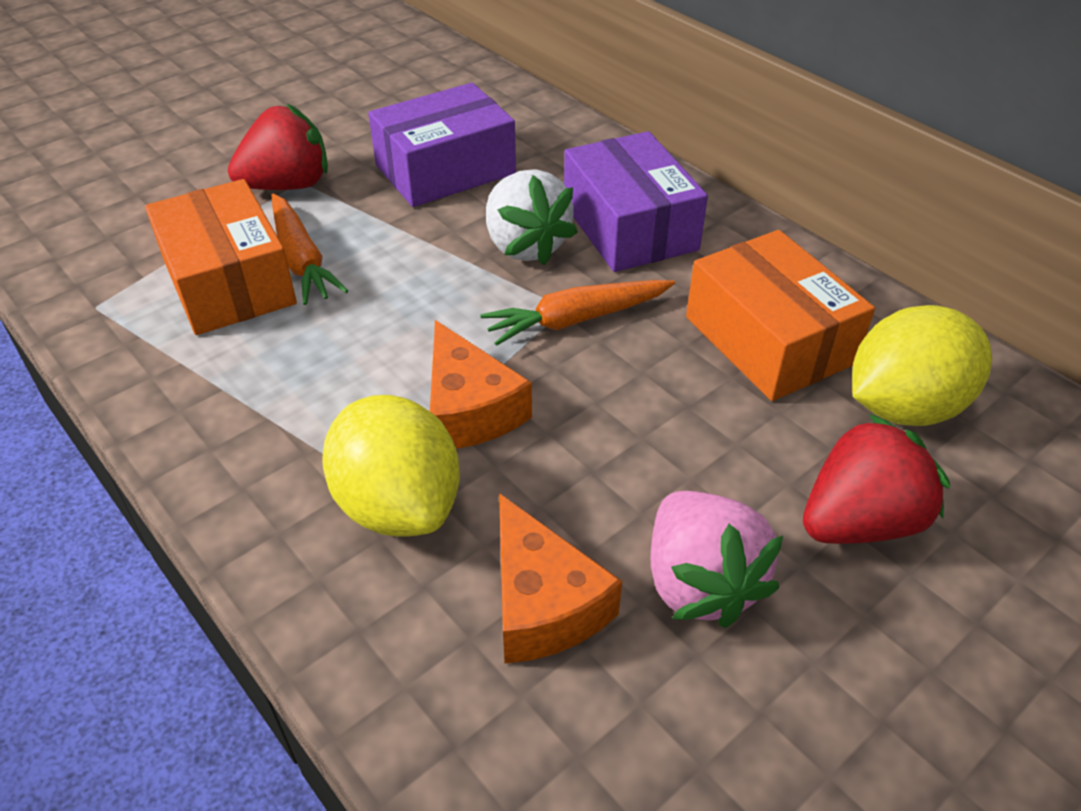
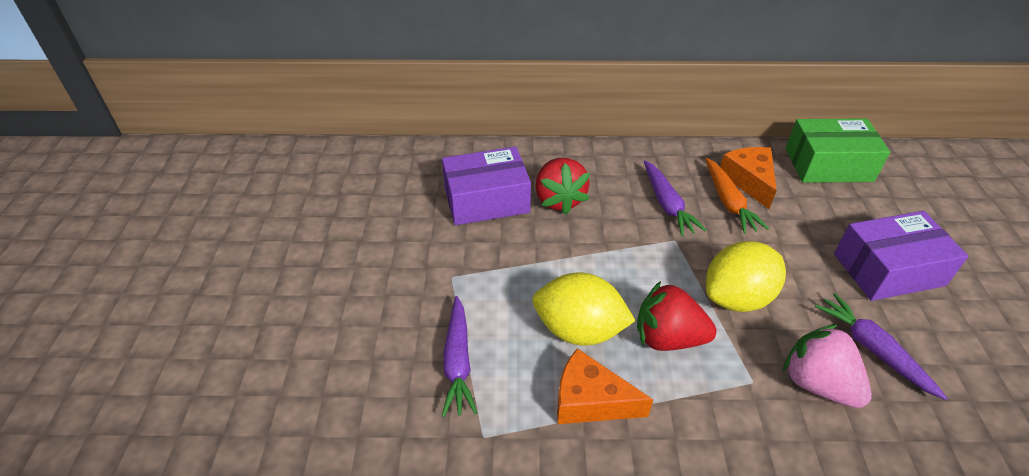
green box: none = 0 -> [786,119,890,183] = 1
orange box: [145,179,297,335] [686,230,875,401] = 2 -> none = 0
orange carrot: [272,194,348,305] [480,280,675,346] = 2 -> [705,158,769,234] = 1
purple carrot: none = 0 -> [442,296,477,417] [644,160,706,236] [815,293,947,400] = 3
white strawberry: [486,169,578,265] = 1 -> none = 0

